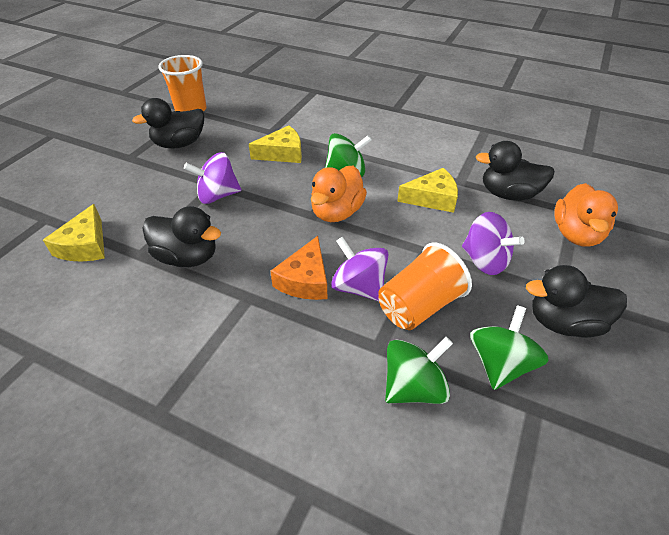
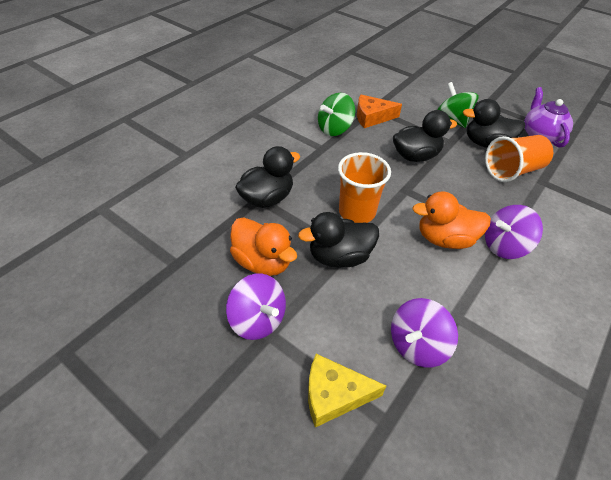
green spinning top: [325,133,372,177] [385,337,453,404] [470,305,549,390] = 3 -> [318,93,355,136] [437,82,479,128] = 2
purple teapot: none = 0 -> [524,87,573,148] = 1
yellow cheese: [43,204,105,262] [249,125,302,163] [397,168,458,213] = 3 -> [308,354,386,427] = 1

